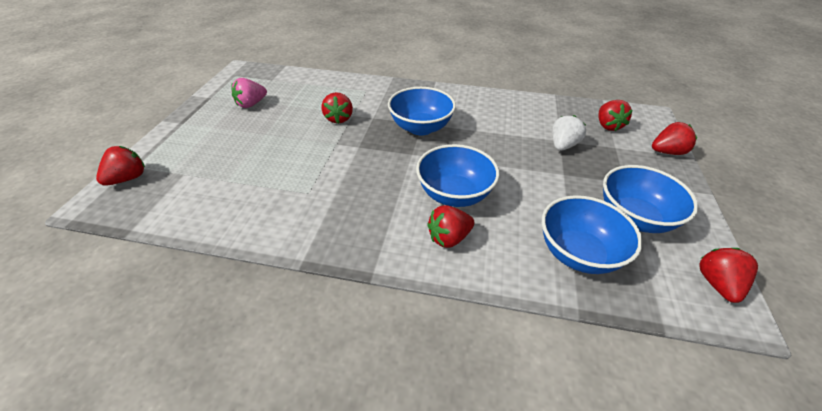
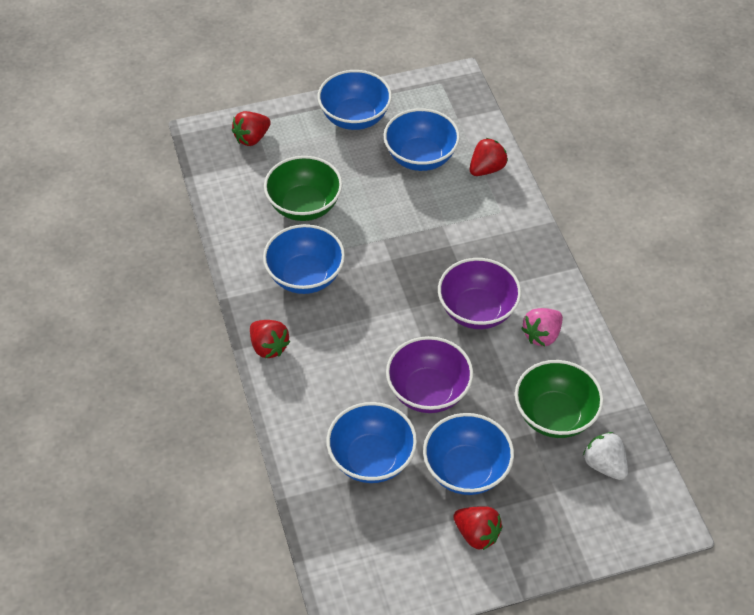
blue bowl: [388,87,456,135] [416,144,499,207] [542,195,643,274] [603,165,698,233] = 4 -> [263,224,345,294] [318,70,392,130] [326,402,417,483] [384,108,460,171] [423,413,514,495] = 5
green bowl: none = 0 -> [264,156,342,221] [515,360,604,438] = 2
purple bowl: none = 0 -> [386,336,473,413] [438,258,521,329] = 2
red strawberry: [96,146,145,186] [321,92,353,124] [427,205,475,248] [598,100,633,131] [652,122,697,155] [699,248,758,303] = 6 -> [232,111,271,146] [250,320,290,358] [453,506,502,550] [470,138,508,176] = 4

